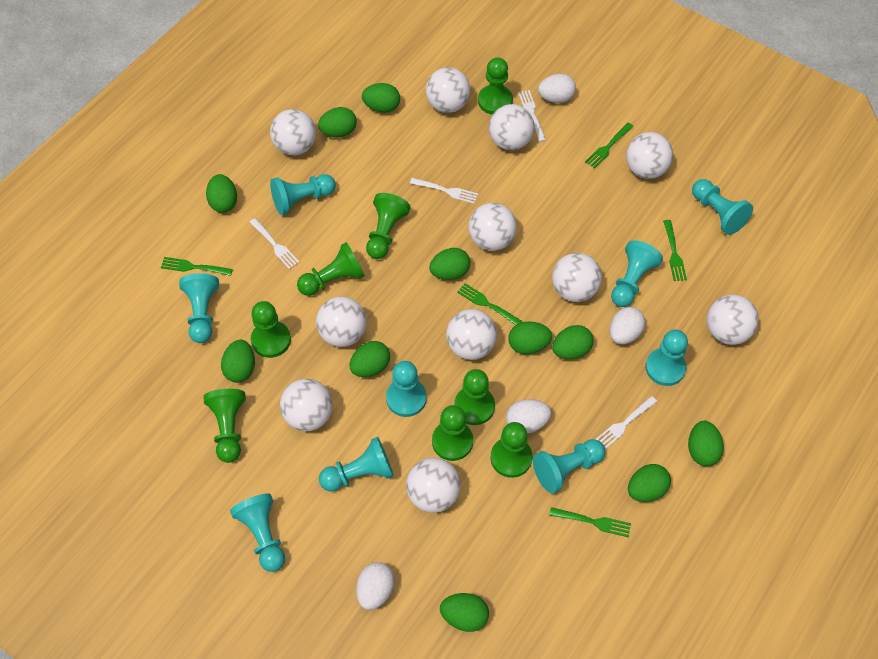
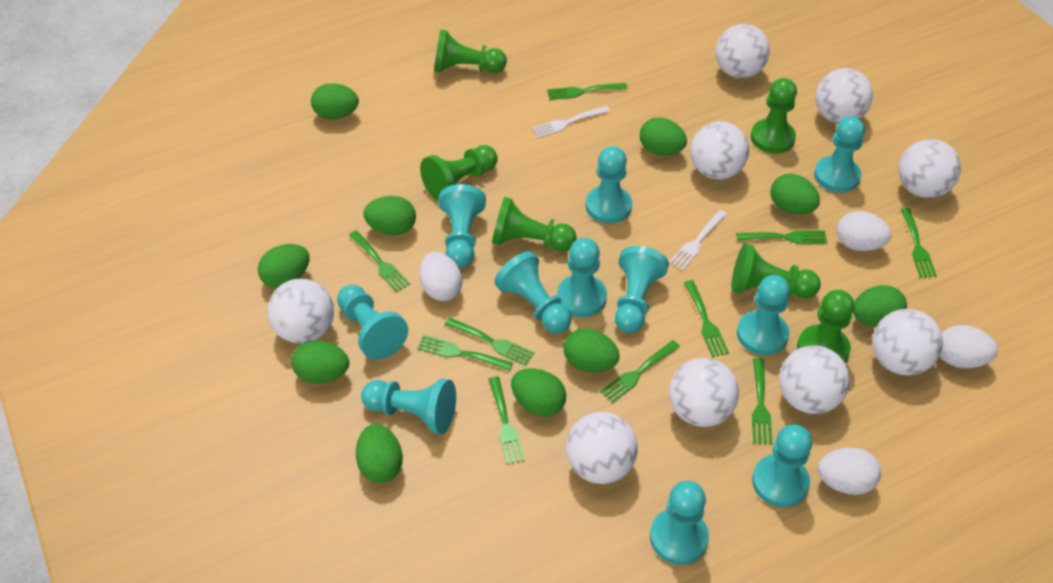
green egg: [206,174,237,213] [221,340,255,383] [318,107,357,137] [350,341,390,377] [362,83,400,113] [429,248,470,280] [440,593,489,632] [508,321,552,354] [552,325,594,359] [628,464,671,502] [688,421,724,466] = 11 -> [258,244,310,289] [291,340,349,384] [311,83,359,120] [356,424,403,483] [363,196,416,235] [511,368,566,417] [564,328,620,373] [640,117,687,155] [770,174,820,214] [853,285,907,327] = 10
green fork: [161,257,233,276] [457,283,523,325] [549,507,631,537] [585,123,634,169] [663,220,687,281] = 5 -> [349,230,410,292] [417,335,513,371] [444,317,535,366] [488,377,525,465] [547,83,628,100] [600,340,680,403] [684,280,729,357] [736,230,828,244] [752,358,772,445] [900,208,937,278] = 10
green pawn: [204,389,246,463] [251,301,291,358] [297,242,365,296] [366,193,411,259] [432,405,473,461] [454,369,495,425] [478,57,513,115] [490,422,532,478] = 8 -> [420,145,498,201] [434,29,507,73] [492,197,577,252] [731,243,821,299] [751,78,797,153] [797,290,854,363] = 6
turquoise pawn: [179,273,219,343] [230,494,285,572] [270,174,336,215] [319,437,394,492] [386,361,427,417] [533,439,605,493] [611,240,663,307] [645,330,688,386] [692,179,753,235] = 9 -> [337,285,408,360] [361,379,456,434] [438,184,486,268] [495,251,572,334] [557,238,607,317] [586,146,632,224] [615,246,669,333] [650,481,709,565] [737,275,790,355] [752,424,812,508] [814,116,865,193] = 11
white ball: [270,109,316,155] [280,379,333,431] [316,296,367,347] [406,458,461,513] [426,67,470,113] [446,309,497,360] [468,203,517,251] [489,104,534,150] [552,253,602,302] [626,132,673,179] [707,294,759,345] = 11 -> [268,279,334,344] [566,412,638,484] [669,358,739,427] [690,121,749,180] [715,24,770,78] [779,345,850,414] [815,68,873,124] [872,309,943,376] [899,139,961,198] = 9
white fork: [250,218,300,269] [410,178,478,204] [518,90,546,142] [595,396,657,449] = 4 -> [532,106,610,138] [669,210,728,270] = 2

